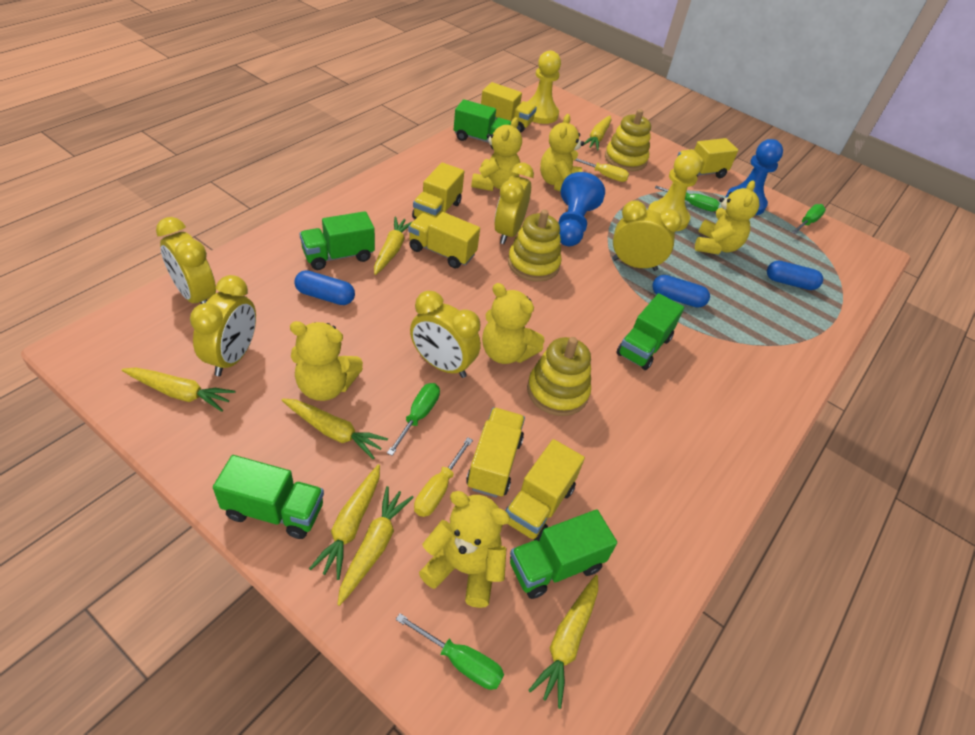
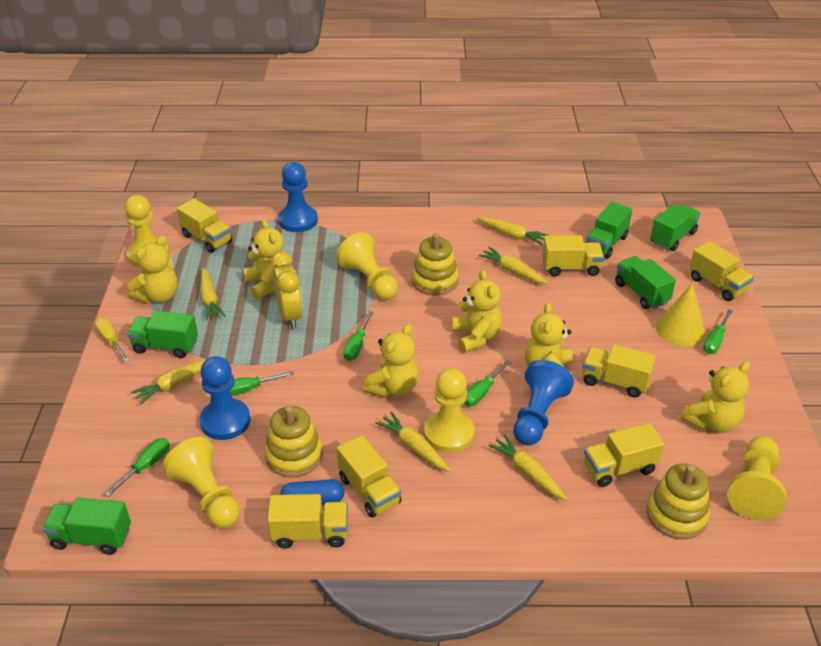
blue capsule: [295,270,355,305] [652,275,710,308] [767,261,823,290] = 3 -> [280,479,344,505] = 1
blue pawn: [559,172,605,246] [725,139,783,215] = 2 -> [199,356,250,440] [278,162,318,232] [513,360,574,446] = 3
green screwdriver: [387,383,440,456] [396,613,504,690] [655,186,720,212] [792,204,826,234] = 4 -> [105,438,170,497] [230,371,294,396] [343,311,374,361] [463,360,511,406] [703,309,733,354] = 5
yellow carrot: [122,367,236,412] [282,398,388,459] [309,464,380,580] [337,486,414,606] [374,217,413,275] [528,575,598,709] [584,116,611,150] = 7 -> [131,359,207,405] [200,268,226,321] [375,411,451,472] [477,217,549,245] [478,247,548,284] [488,434,567,501] = 6
yellow clock: [156,217,216,304] [190,275,256,376] [410,291,481,378] [494,162,534,244] [612,200,682,271] = 5 -> [271,252,303,329] = 1
yellow cone: none = 0 -> [656,283,706,347] = 1
yellow pawn: [527,51,561,124] [648,152,701,231] = 2 -> [125,195,169,268] [162,437,240,528] [336,232,398,300] [424,368,475,453] [727,436,787,520] = 5
yellow screwdriver: [414,437,473,517] [575,158,629,182] = 2 -> [95,317,129,362] = 1
yellow truck: [408,212,480,269] [412,163,464,219] [466,407,525,498] [481,82,537,133] [505,439,585,541] [677,138,738,178] = 6 -> [177,199,232,253] [268,494,348,549] [337,435,401,517] [542,235,604,277] [583,344,656,398] [584,423,665,487] [689,241,754,301] = 7

